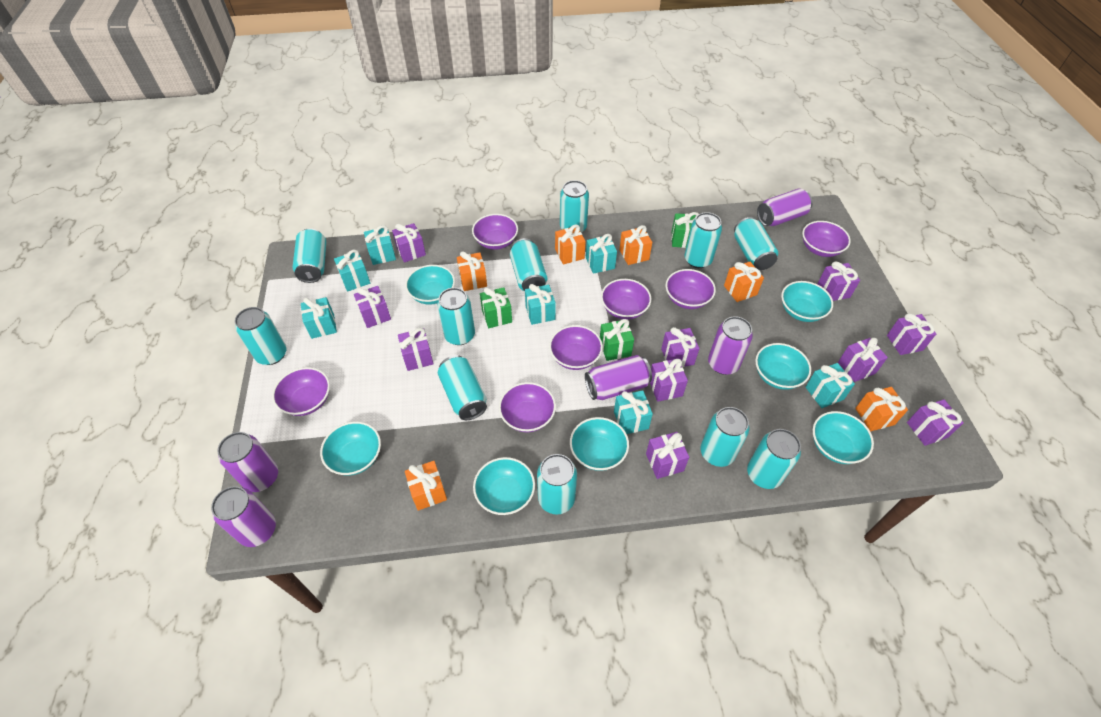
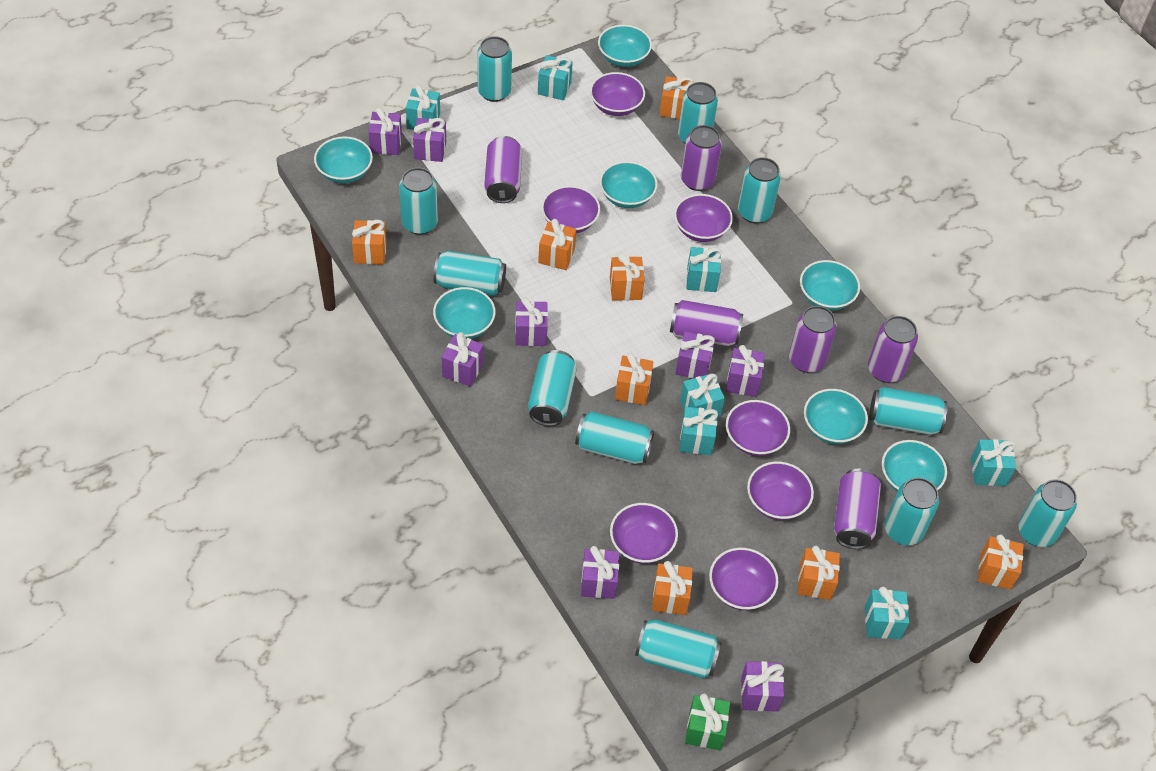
green gift: [480,287,512,328] [600,319,634,361] [671,212,699,248] = 3 -> [685,694,730,750] = 1
orange gift: [405,461,447,511] [457,252,487,291] [555,224,586,265] [619,225,652,265] [724,262,764,302] [855,387,908,431] = 6 -> [352,220,387,265] [538,219,576,270] [610,253,645,301] [615,353,653,405] [652,561,693,615] [660,76,693,119] [798,546,840,600] [978,534,1024,590] = 8
purple can: [211,486,276,547] [217,432,278,492] [585,355,652,400] [708,316,753,375] [757,188,813,226] = 5 -> [484,136,522,203] [670,300,743,346] [681,125,722,191] [789,306,837,373] [834,469,881,549] [868,316,918,383] = 6
purple gift: [354,286,391,328] [392,223,426,262] [398,328,433,371] [646,432,689,479] [650,359,688,402] [661,327,700,367] [817,261,860,301] [838,338,888,382] [887,313,936,355] [907,399,964,446] = 10 -> [369,107,402,155] [413,118,446,162] [442,332,484,387] [515,297,548,346] [581,546,619,599] [675,331,715,379] [726,345,765,397] [741,661,784,712] = 8

